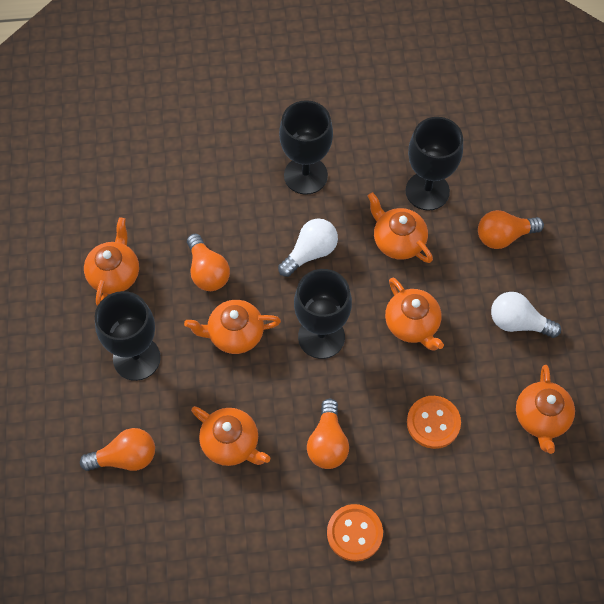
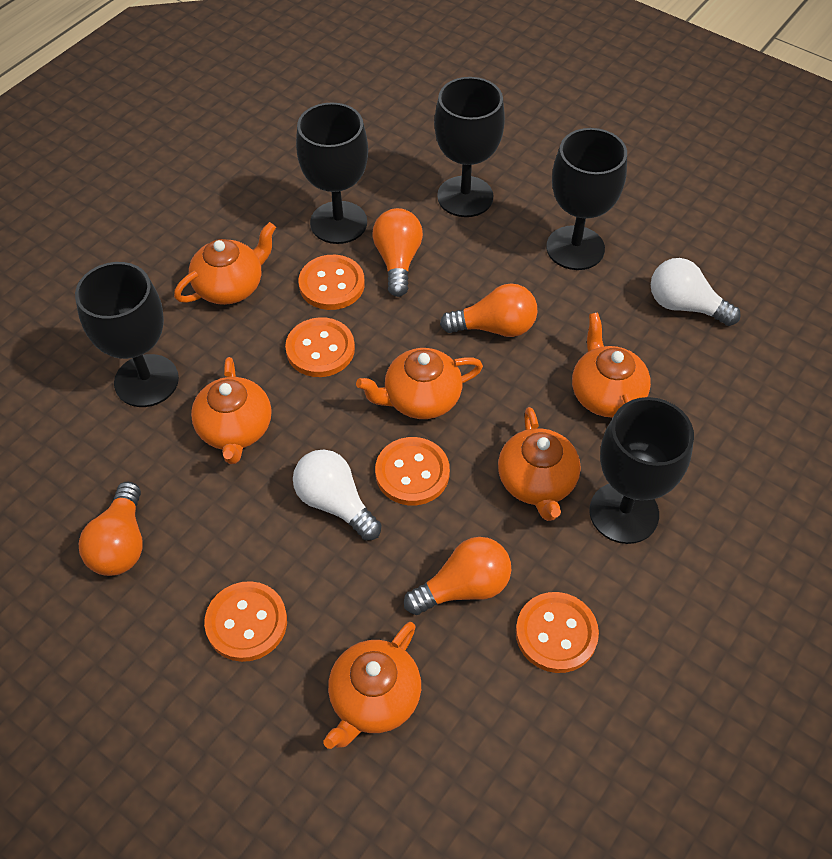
black goblet: [95,291,161,381] [279,100,333,195] [294,269,352,359] [406,117,463,210] = 4 -> [75,262,179,407] [296,102,368,244] [434,77,505,217] [546,128,627,270] [589,397,694,544] = 5
orange button: [327,504,383,561] [407,396,461,449] = 2 -> [204,581,287,662] [285,317,355,377] [298,255,365,310] [375,437,450,505] [516,592,599,673] = 5

